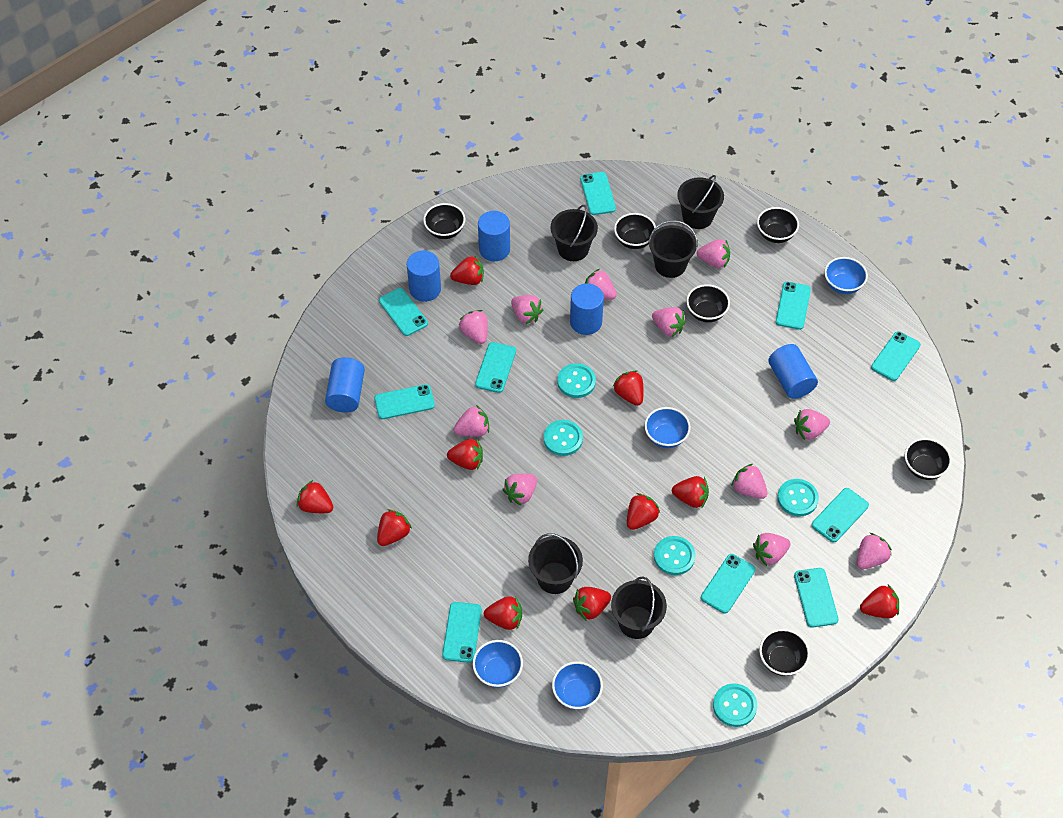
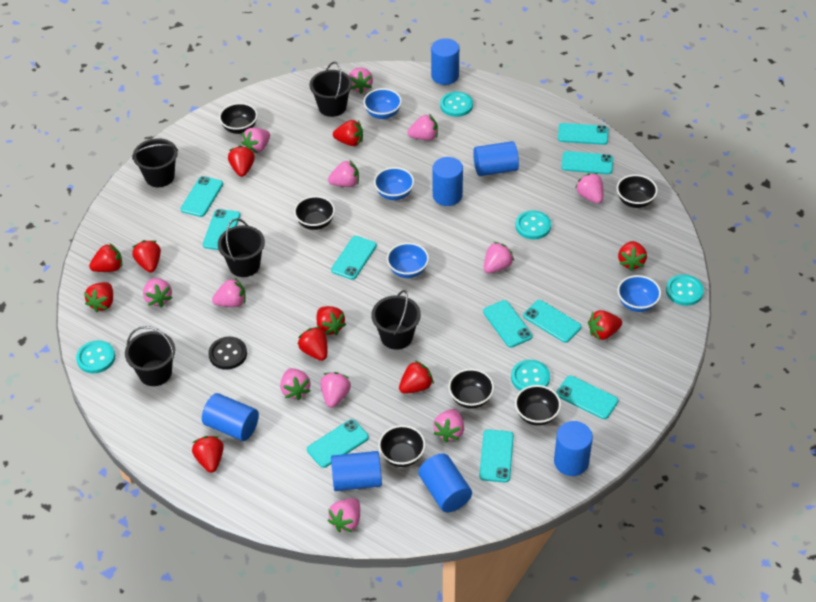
black button: none = 0 -> [208,337,247,370] = 1
blue cylinder: [325,357,365,413] [407,251,441,302] [478,211,510,261] [570,283,604,335] [768,344,818,399] = 5 -> [202,393,259,441] [331,451,382,491] [418,453,472,512] [431,38,459,85] [433,157,463,206] [473,141,519,176] [554,421,593,476] = 7
pink strawberry: [454,405,489,437] [459,310,488,344] [503,474,537,506] [511,295,543,324] [585,269,617,300] [652,307,686,337] [697,239,730,268] [731,464,768,499] [753,533,791,566] [794,409,830,440] [857,533,892,569] = 11 -> [143,278,172,307] [212,278,246,307] [241,128,270,153] [280,368,311,400] [320,372,351,408] [327,498,360,532] [328,160,359,187] [349,67,373,94] [407,114,438,140] [433,409,464,442] [484,242,514,273] [575,173,603,204] = 12
red strawberry: [297,480,333,513] [377,509,412,546] [447,439,483,470] [450,256,484,285] [484,596,522,630] [573,587,611,621] [613,370,644,406] [627,493,660,530] [672,476,709,509] [860,585,899,618] = 10 -> [84,282,113,312] [89,243,122,272] [132,240,161,273] [192,436,224,473] [228,146,255,177] [298,327,327,361] [316,306,346,335] [333,120,363,146] [399,360,434,394] [588,310,622,340] [618,241,647,271] = 11

